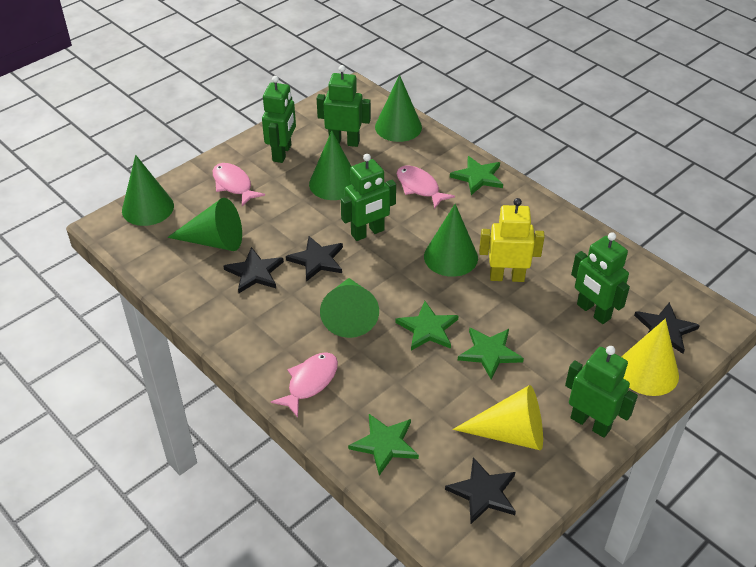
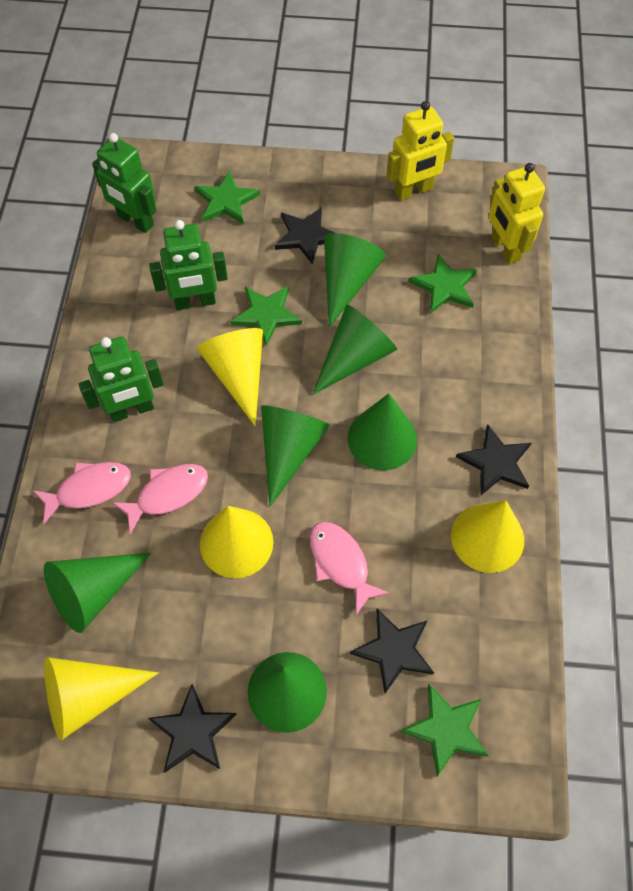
green robot: [262,76,296,163] [317,65,371,147] [340,154,396,241] [565,346,638,438] [571,232,630,324] = 5 -> [79,336,164,422] [92,133,156,233] [149,220,228,310] = 3
yellow cone: [453,385,543,450] [622,319,679,396] = 2 -> [44,657,159,741] [197,328,263,426] [200,506,273,578] [451,500,524,573] = 4
yellow robot: [479,198,545,282] = 1 -> [386,101,454,201] [489,163,545,264] = 2

